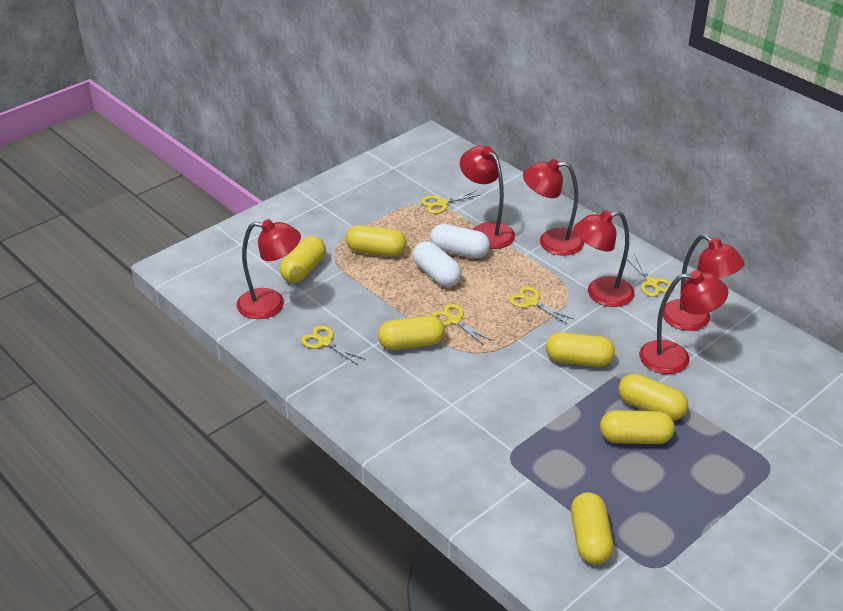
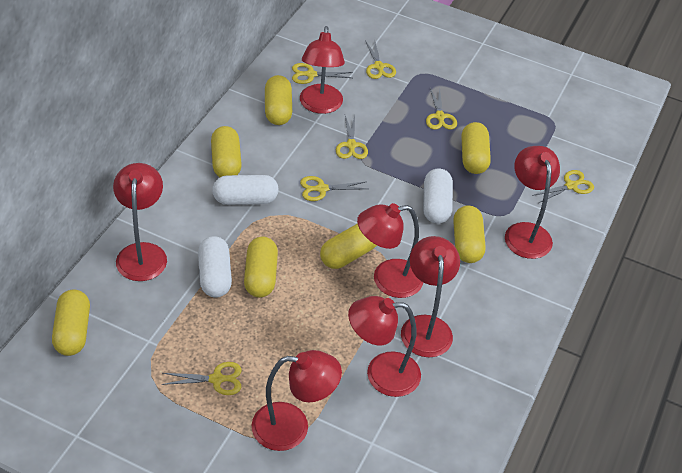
red lamp: [237,219,301,319] [460,146,515,249] [523,159,584,256] [574,210,635,307] [639,270,728,374] [663,234,745,331] = 6 -> [113,163,167,281] [251,350,342,451] [300,26,345,114] [348,296,421,397] [357,203,423,298] [401,236,460,357] [505,146,560,259] = 7
white capsule: [413,241,462,287] [430,224,490,258] = 2 -> [198,236,232,298] [212,175,279,205] [423,169,453,223] = 3
yellow scissors: [301,325,366,365] [421,190,482,214] [432,304,492,345] [509,286,573,324] [627,254,674,297] = 5 -> [162,362,242,395] [292,63,353,84] [300,176,368,201] [336,116,368,159] [365,39,396,79] [426,88,457,130] [532,170,594,203] = 7

